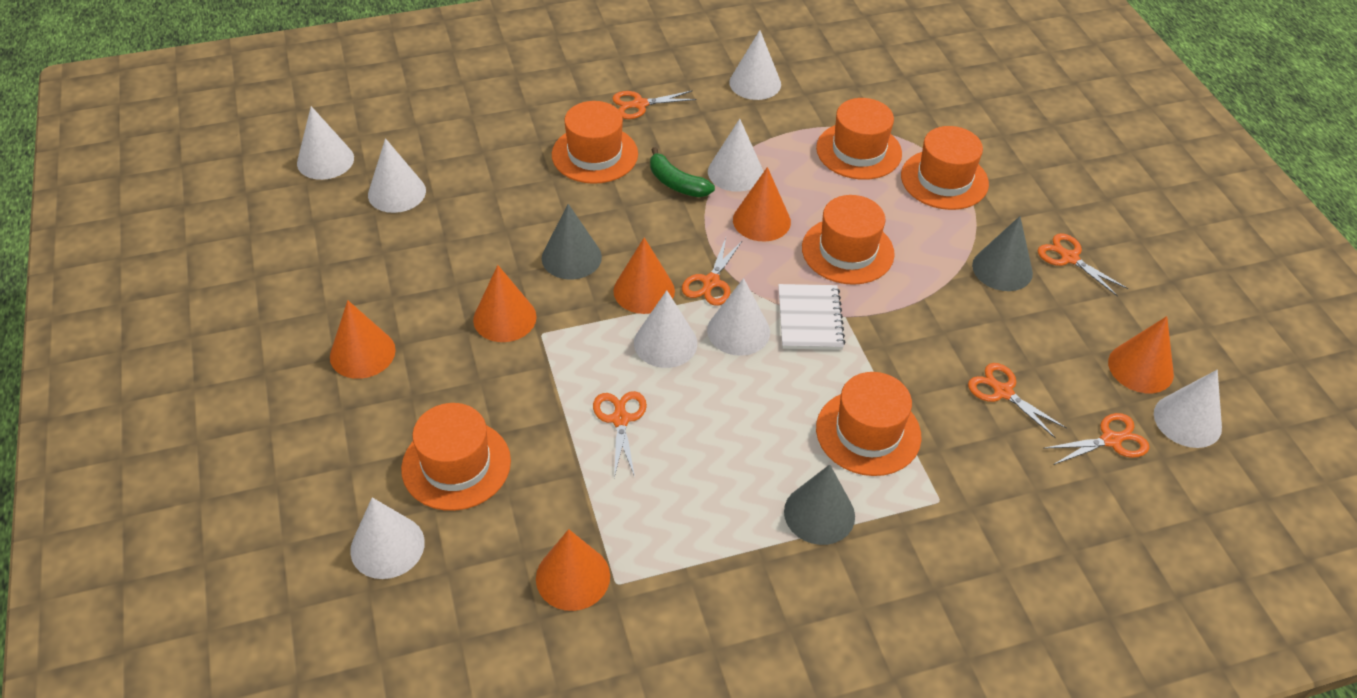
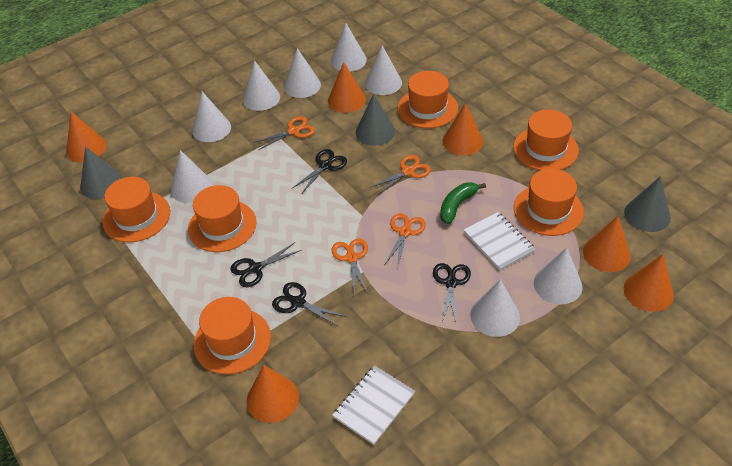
black scissors: none = 0 -> [231,243,302,287] [272,282,346,327] [292,149,347,193] [433,263,471,322] = 4
orange scissors: [593,391,647,478] [612,90,697,119] [682,238,742,306] [968,363,1067,438] [1038,233,1128,297] [1043,413,1149,465] = 6 -> [253,116,315,150] [332,238,368,297] [369,155,431,195] [385,213,426,269] = 4
white notebook: [778,284,846,350] = 1 -> [332,365,415,445] [464,212,535,270] = 2

